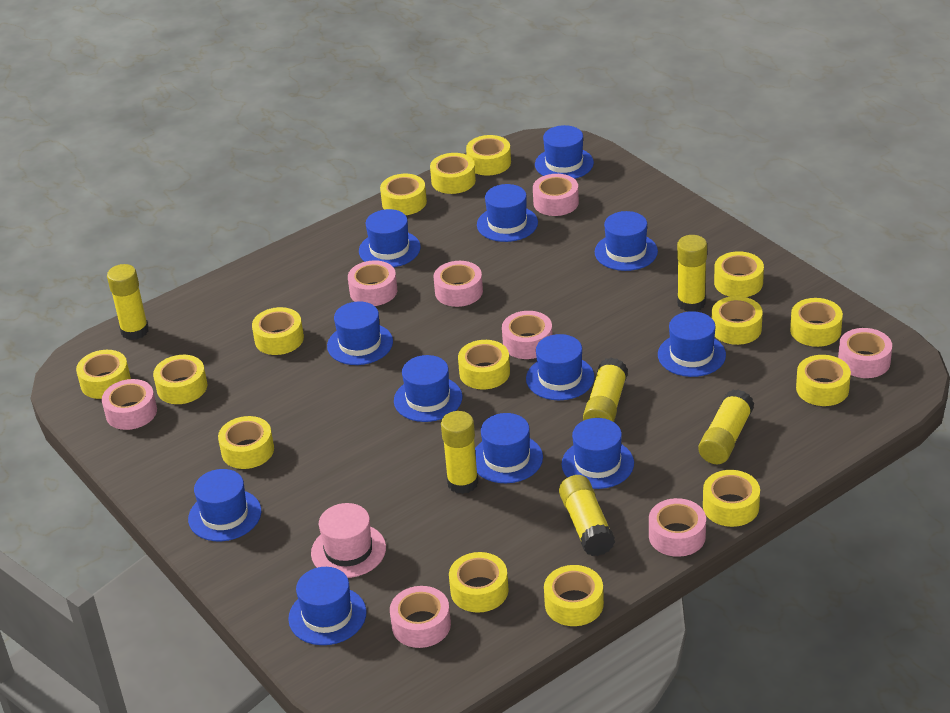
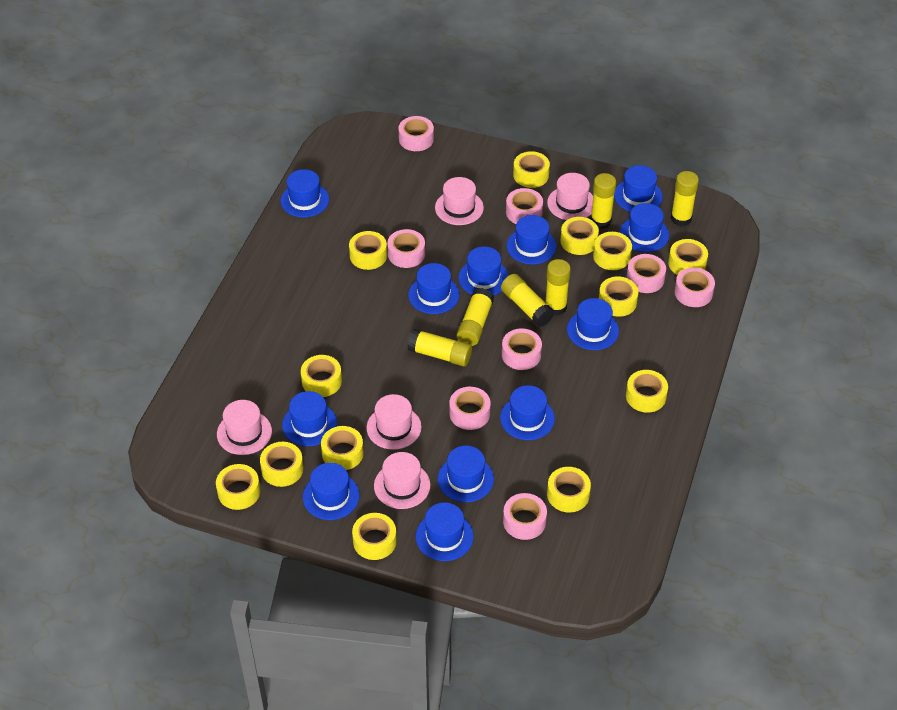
pink hat: [311,503,386,578] = 1 -> [217,400,272,455] [367,394,422,450] [374,452,431,509] [435,177,484,225] [547,173,593,220] = 5
yellow tape: [76,350,131,399] [153,355,207,404] [218,416,274,469] [252,307,304,355] [380,174,427,215] [430,153,476,194] [449,552,509,613] [458,340,510,389] [466,135,511,176] [544,565,604,626] [703,470,760,527] [712,296,763,345] [714,251,764,297] [790,298,843,347] [796,355,851,406] = 15 -> [216,464,260,510] [260,442,304,487] [301,355,342,397] [321,426,364,470] [349,231,387,270] [352,513,397,560] [513,151,550,188] [547,467,591,513] [560,217,599,255] [593,232,632,270] [599,276,639,317] [626,370,668,413] [668,239,708,275] = 13

